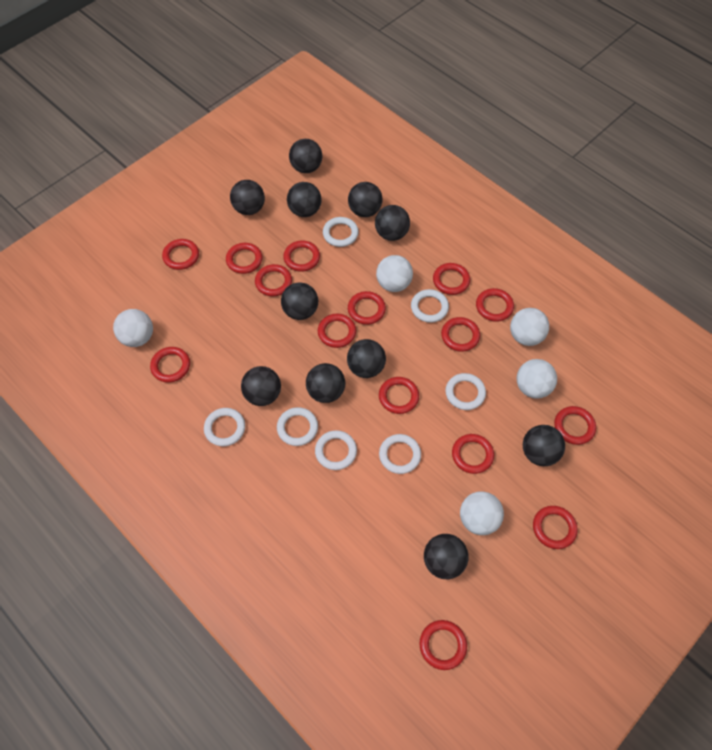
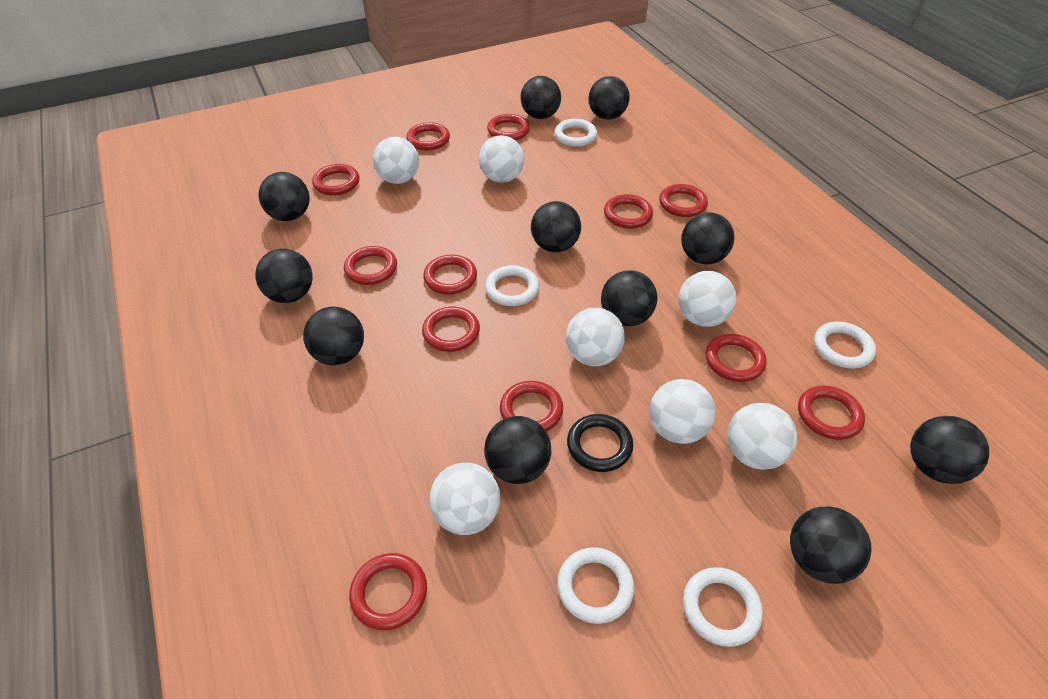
black ring: none = 0 -> [567,414,633,472] = 1
red ring: [150,347,190,383] [162,239,199,270] [226,243,262,274] [255,264,292,296] [283,240,320,272] [318,314,356,348] [348,291,386,325] [379,377,419,414] [419,620,467,670] [433,263,470,295] [441,317,480,352] [452,434,494,474] [476,288,514,322] [533,506,578,549] [554,406,596,445] = 15 -> [312,164,360,195] [344,246,397,285] [349,553,427,630] [406,122,450,151] [422,307,480,352] [423,255,477,294] [487,114,530,140] [500,381,563,431] [604,194,653,229] [659,184,708,217] [706,334,767,382] [798,385,865,440] = 12
white ball: [113,309,153,347] [376,255,413,292] [460,491,504,535] [510,308,549,346] [517,359,557,399] = 5 -> [373,137,419,184] [429,463,501,535] [479,135,524,183] [566,308,625,366] [650,379,716,444] [678,271,736,327] [727,403,797,470] = 7
white ring: [204,408,245,446] [277,407,318,446] [315,430,357,470] [323,217,359,247] [379,434,421,474] [411,289,449,323] [445,373,486,410] = 7 -> [485,265,539,306] [554,119,597,147] [557,547,634,624] [683,567,763,647] [814,322,876,369] = 5

